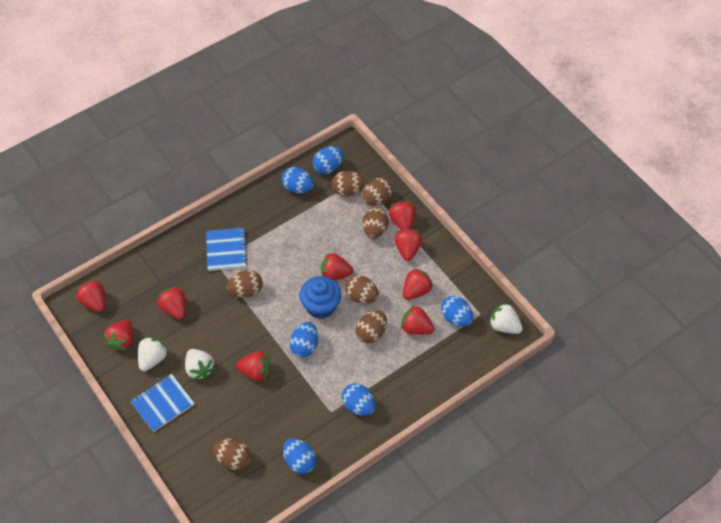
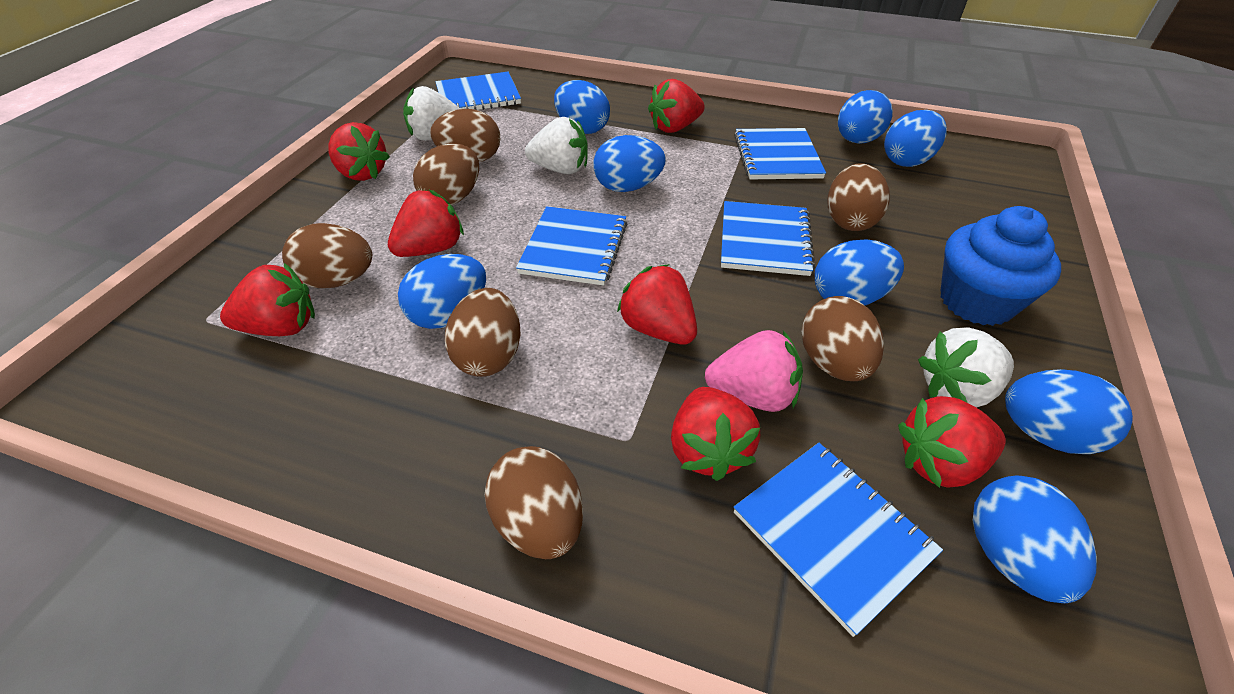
blue egg: [282,167,314,193] [283,438,316,474] [289,322,318,357] [313,146,343,174] [342,383,376,416] [441,296,473,327] = 6 -> [398,254,486,329] [554,80,610,134] [593,135,665,192] [815,239,904,305] [838,90,893,144] [884,110,947,167] [972,475,1097,603] [1005,369,1133,454] = 8
blue notebook: [130,374,194,432] [206,228,248,271] = 2 -> [435,72,521,110] [516,206,628,286] [721,201,815,276] [734,128,826,179] [734,443,943,637] = 5
pink strawberry: none = 0 -> [705,330,803,412] = 1
red strawberry: [76,279,105,312] [104,320,133,351] [158,286,186,320] [236,351,270,381] [321,253,354,280] [389,201,416,230] [394,229,422,261] [401,305,434,335] [403,268,433,300] = 9 -> [220,263,315,336] [328,122,390,181] [388,190,464,257] [617,264,697,345] [648,79,705,133] [671,387,760,481] [898,396,1006,488] = 7

